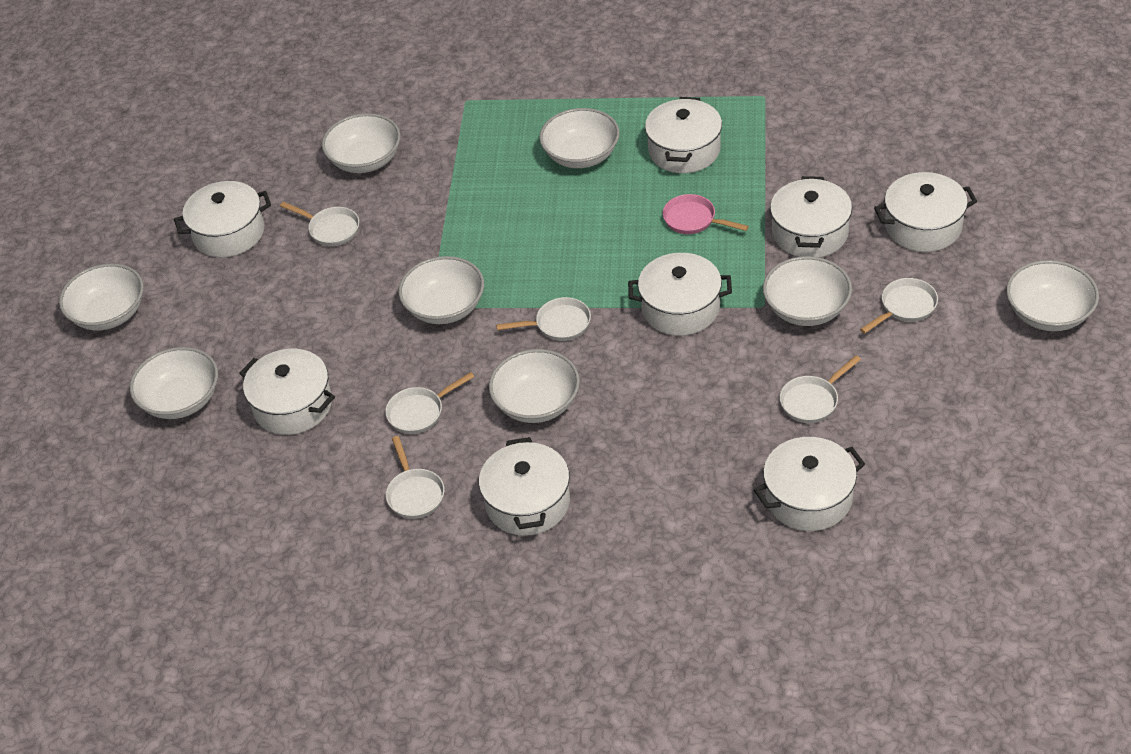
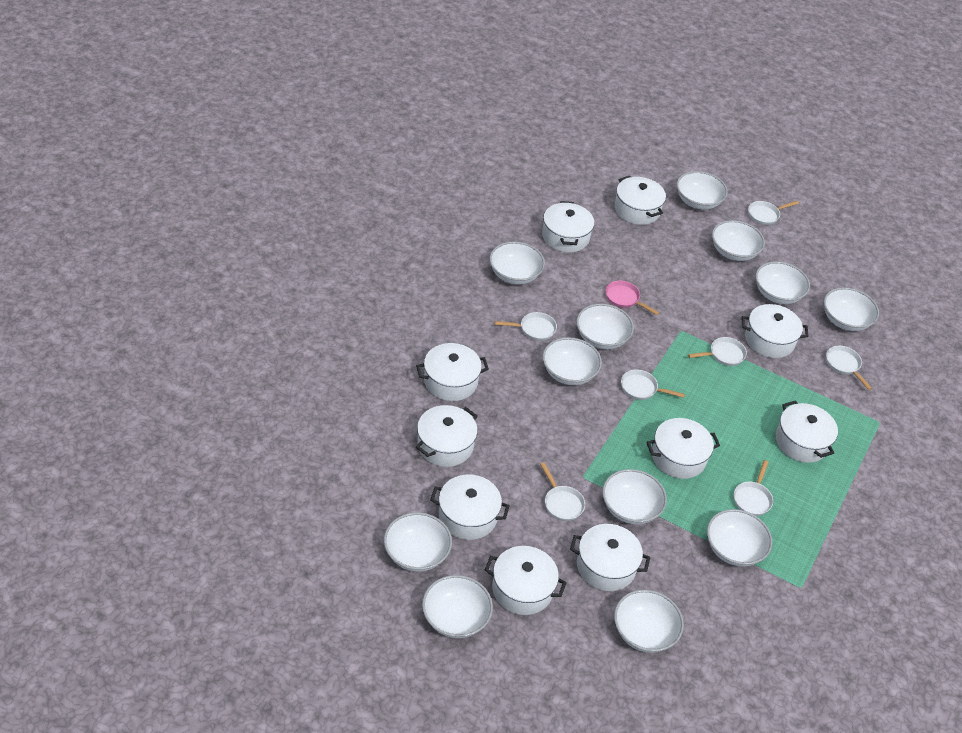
white bowl: [59,264,144,330] [130,347,218,419] [322,113,401,173] [399,256,484,324] [489,349,580,423] [539,108,620,168] [763,256,852,326] [1006,260,1099,331] = 8 -> [384,512,452,572] [422,575,493,638] [489,242,545,285] [543,337,602,385] [576,304,634,350] [602,469,667,524] [614,590,684,653] [677,171,728,210] [707,509,772,567] [712,220,765,261] [756,262,810,304] [824,288,879,331] = 12
white pan: [280,202,359,246] [385,372,474,434] [386,436,444,519] [496,297,591,341] [780,355,861,423] [860,278,938,334] = 6 -> [495,312,557,341] [540,463,585,521] [621,369,685,400] [688,337,747,366] [734,460,773,516] [748,201,799,225] [826,346,872,390] = 7
white pot: [174,181,271,257] [239,349,335,435] [479,437,570,536] [628,253,732,336] [645,97,722,173] [754,437,865,531] [770,176,852,258] [874,172,977,252] = 8 -> [416,343,489,401] [416,405,478,467] [430,475,510,540] [485,546,567,615] [542,201,594,252] [570,524,650,591] [614,176,666,225] [646,418,720,479] [741,304,809,358] [776,401,838,463] = 10

